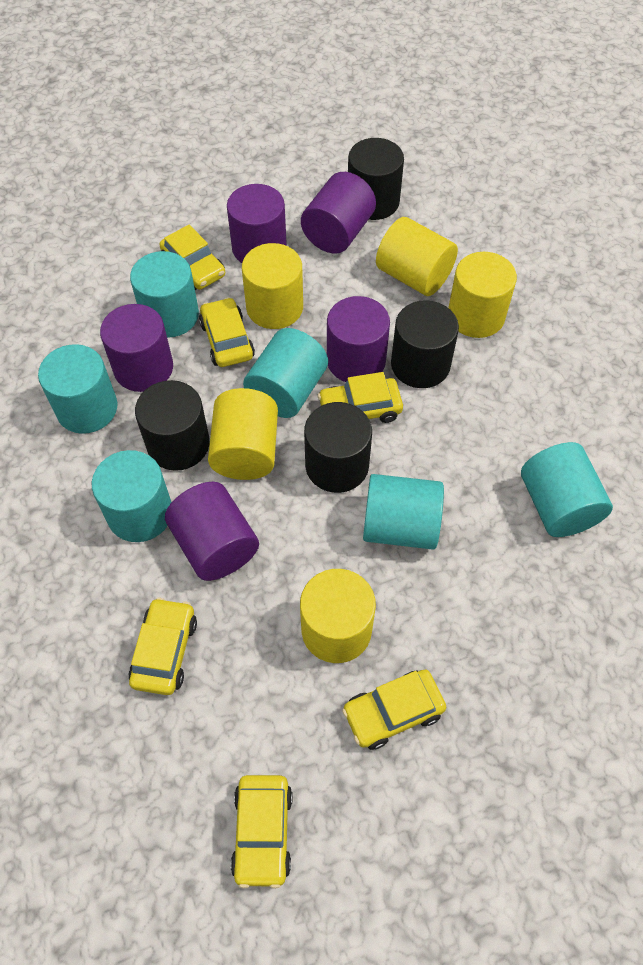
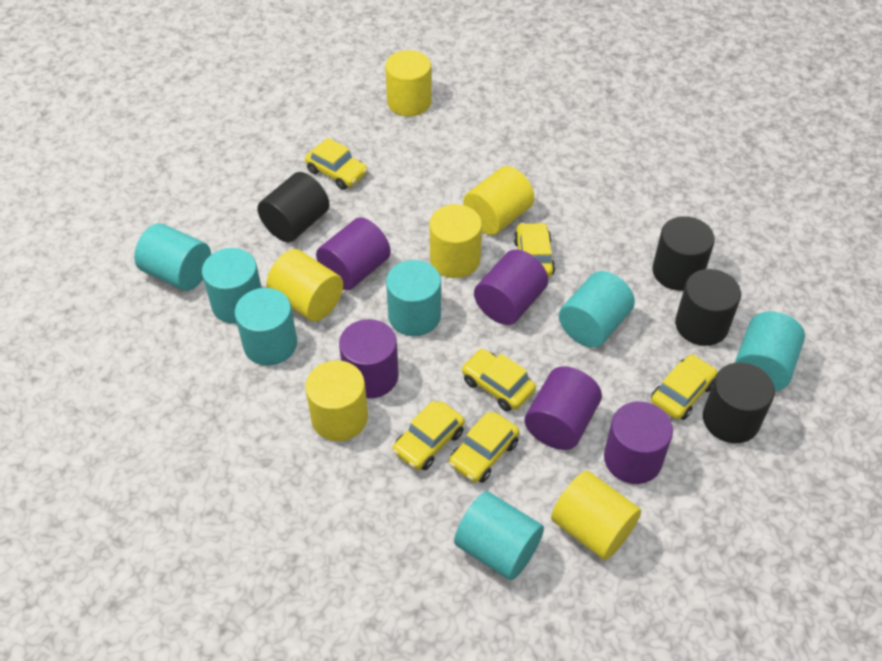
turquoise cylinder: [38,344,117,434] [91,450,172,542] [130,251,199,338] [243,328,328,418] [363,474,444,550] [521,442,613,537] = 6 -> [134,223,211,291] [202,248,262,324] [235,288,297,366] [386,260,441,336] [454,491,544,580] [559,271,635,348] [735,311,805,391] = 7
yellow cylinder: [208,388,278,480] [242,243,303,329] [300,569,376,663] [376,217,458,296] [448,252,517,338] = 5 -> [266,249,343,322] [305,360,368,441] [385,50,432,116] [430,204,482,278] [463,166,534,235] [551,471,641,560] = 6

